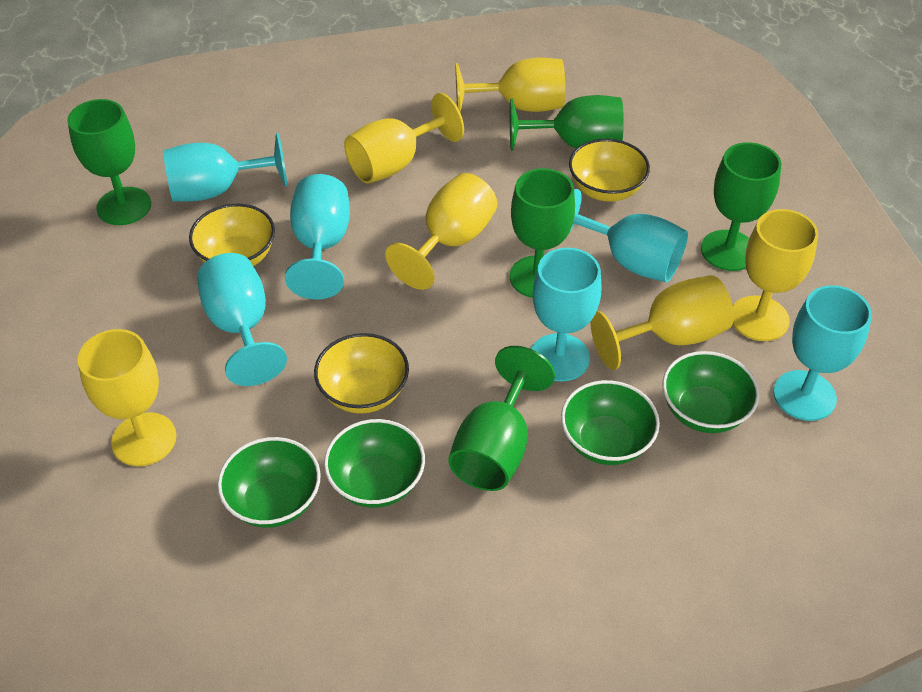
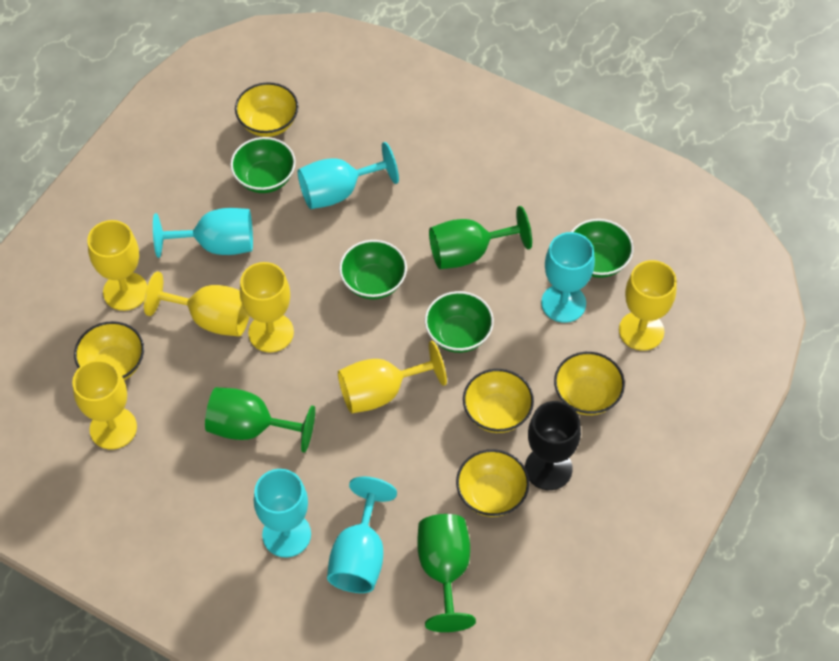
black goblet: none = 0 -> [525,401,581,490] = 1
green goblet: [67,99,151,225] [448,346,555,491] [510,95,624,151] [510,168,575,298] [701,142,781,271] = 5 -> [205,387,315,453] [417,514,476,632] [429,206,532,269] = 3
turquoise goblet: [163,133,287,202] [197,253,287,386] [285,174,350,300] [531,248,601,382] [565,189,688,282] [773,285,872,421] = 6 -> [153,208,253,258] [254,469,311,557] [298,142,399,209] [327,477,397,593] [541,232,595,323] = 5
yellow bowl: [189,204,275,266] [314,333,409,414] [569,139,650,202] = 3 -> [74,321,144,380] [235,82,299,137] [456,449,529,517] [463,369,534,433] [554,352,625,415] = 5

